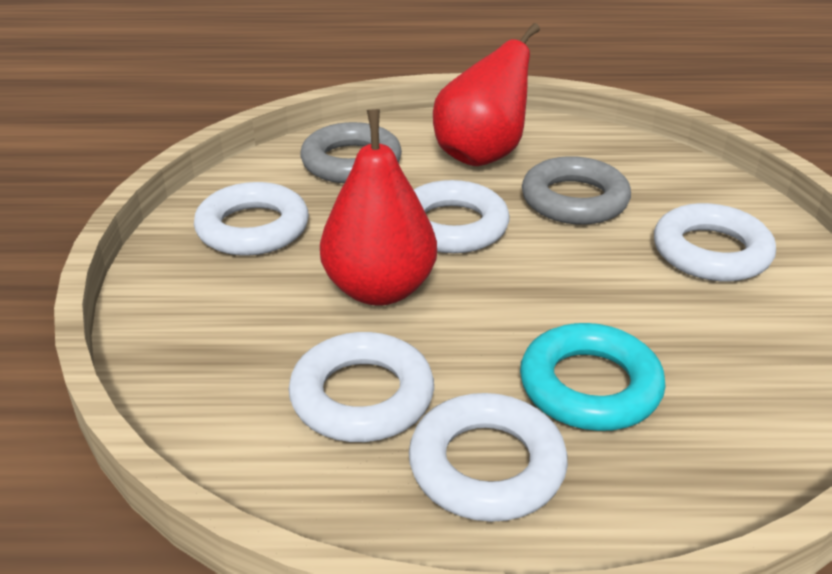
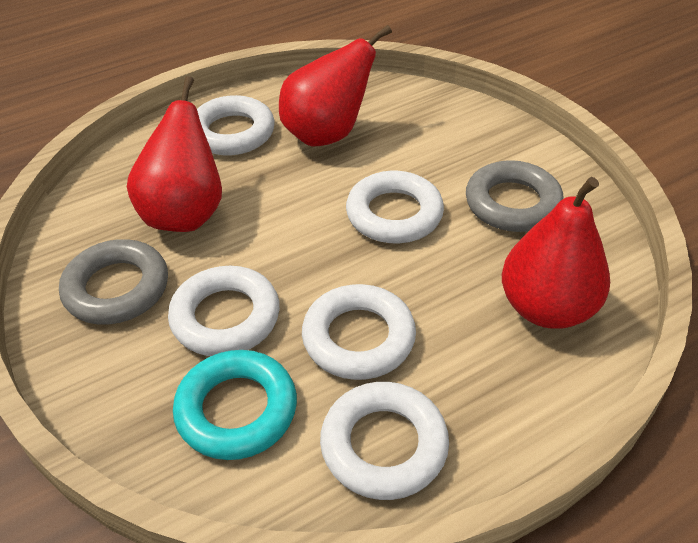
red pear: [320,109,437,306] [433,23,540,166] = 2 -> [127,76,222,232] [279,25,392,146] [502,177,610,329] = 3

